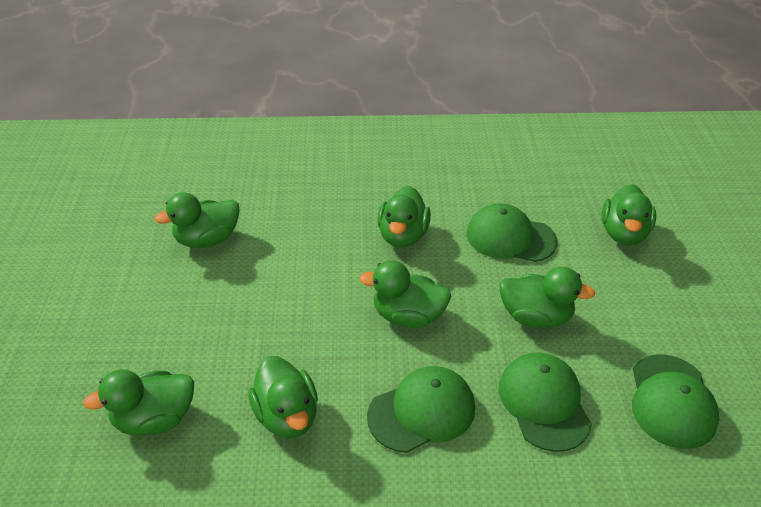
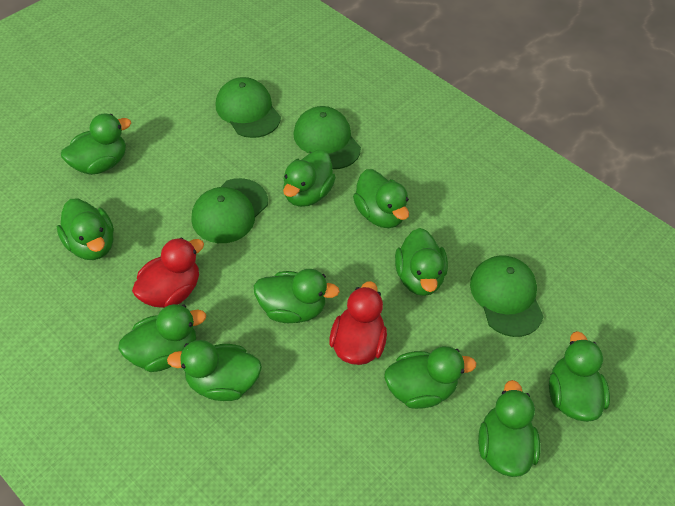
green duck: [83,369,194,436] [155,192,239,248] [248,356,318,438] [359,261,452,328] [377,186,431,248] [499,267,595,328] [602,184,656,245] = 7 -> [57,199,114,260] [61,114,131,175] [118,304,206,372] [167,340,262,401] [254,269,340,323] [283,150,336,207] [353,169,409,228] [384,346,476,409] [395,228,448,296] [478,380,540,477] [549,331,610,422] = 11
red duck: none = 0 -> [132,238,204,308] [329,281,387,365] = 2

